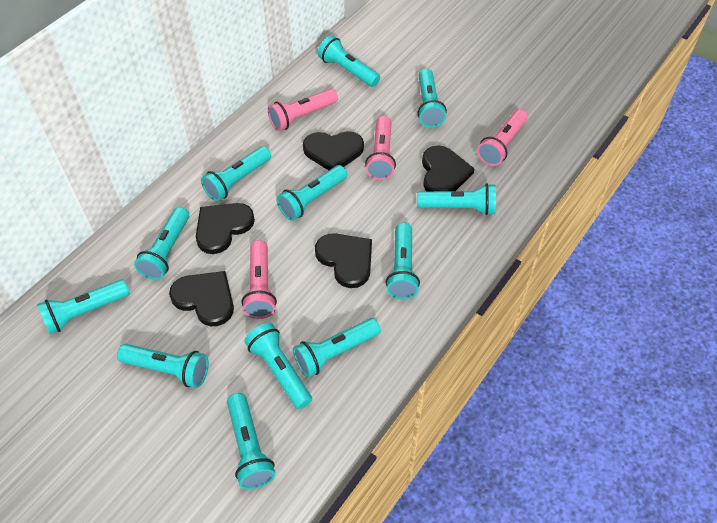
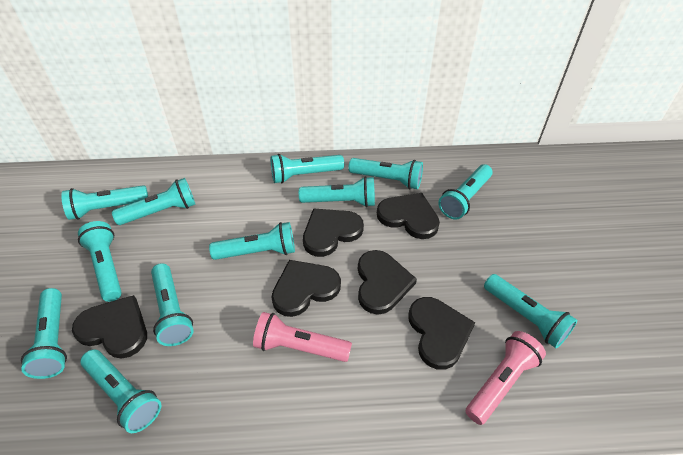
black heart: [169,271,234,326] [196,203,255,254] [303,131,364,170] [315,233,372,288] [422,145,475,191] = 5 -> [72,295,147,358] [271,260,341,317] [303,208,364,257] [358,250,417,315] [377,193,440,239] [408,297,475,370] = 6
pink flashlight: [242,240,277,319] [268,89,338,131] [365,116,396,180] [477,109,528,166] = 4 -> [253,312,352,362] [465,331,546,425] = 2

